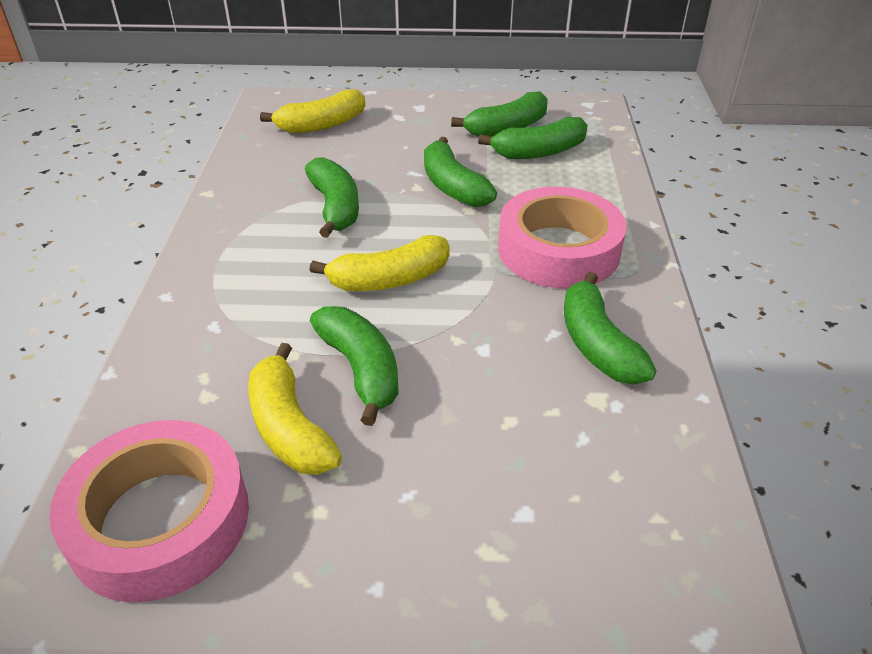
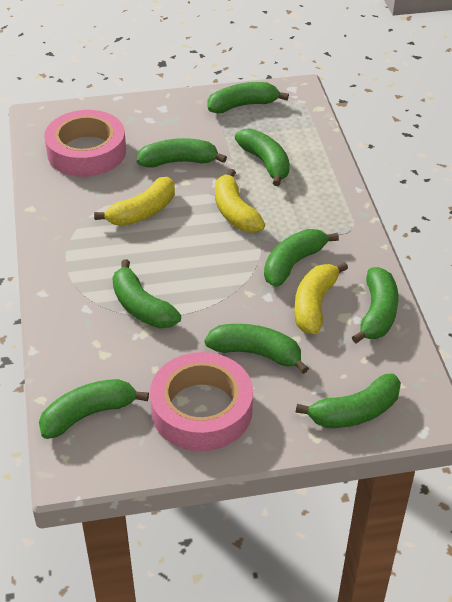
green banana: [305,157,359,238] [310,306,399,426] [424,137,497,207] [451,91,548,137] [478,117,588,159] [564,272,656,385] = 6 -> [39,379,149,439] [112,259,181,328] [137,138,227,168] [204,324,309,374] [207,82,289,114] [235,128,290,186] [264,229,339,287] [296,373,401,428] [352,267,399,343] = 9

